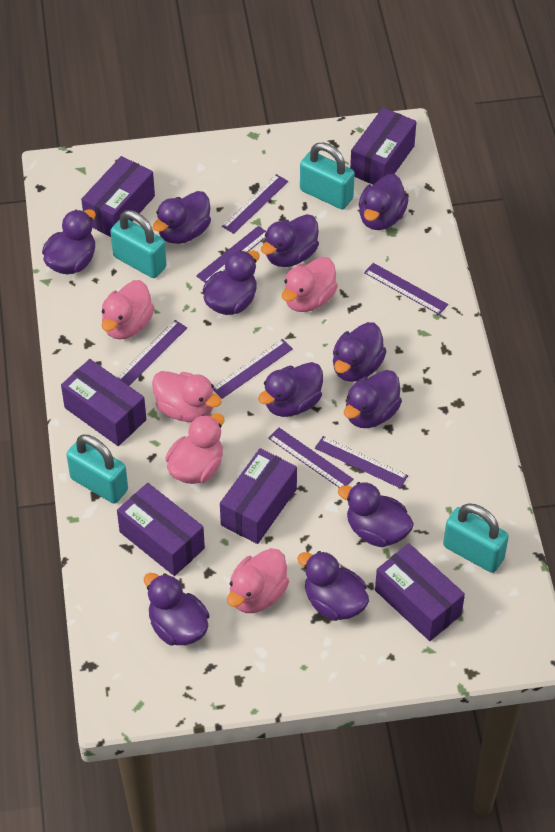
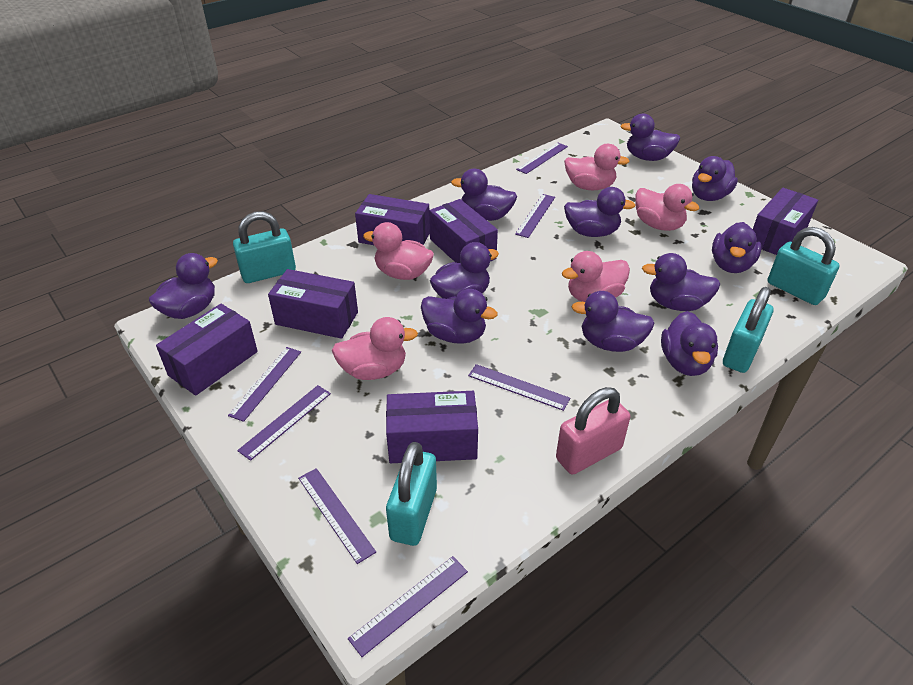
pink padlock: none = 0 -> [556,387,630,474] = 1

